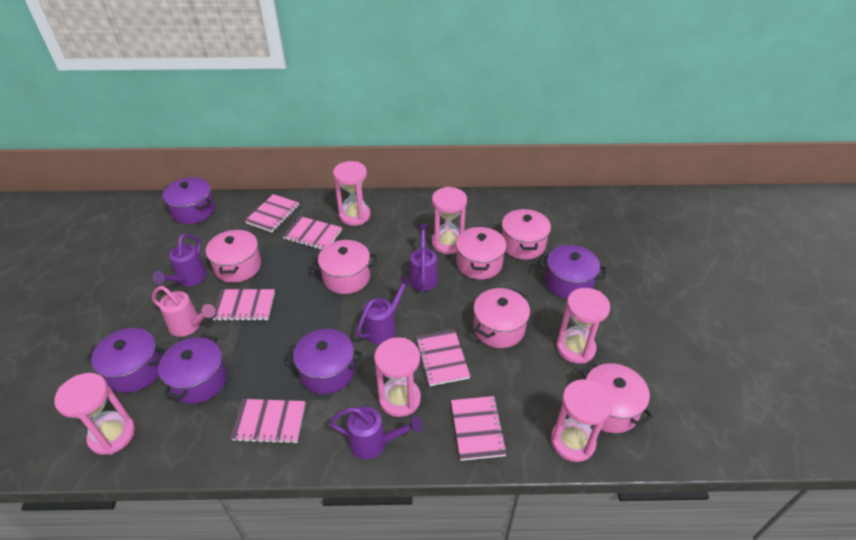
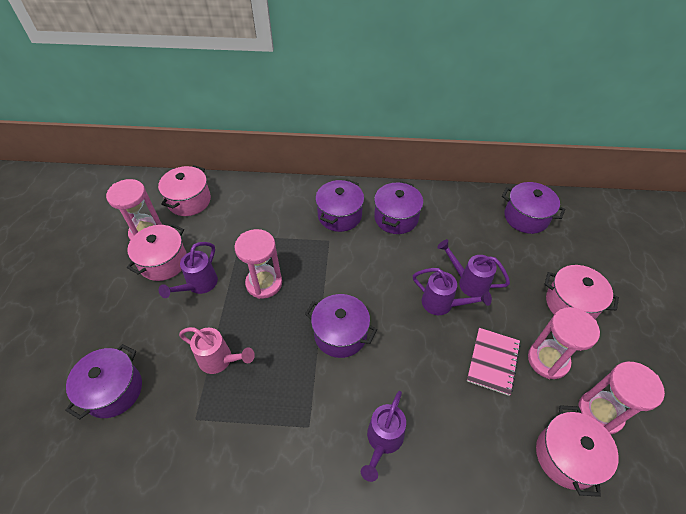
pink hourglass: [54,373,135,455] [333,161,371,226] [374,338,421,417] [432,187,467,254] [551,379,613,462] [556,288,610,364] = 6 -> [106,179,162,240] [235,229,282,299] [528,307,600,379] [578,362,665,434] = 4
pink notebook: [212,289,275,321] [231,399,305,444] [245,194,299,232] [283,216,342,250] [416,330,470,386] [451,396,507,461] = 6 -> [467,328,521,396] = 1
pink pot: [206,229,261,283] [312,240,377,294] [456,226,507,279] [473,288,530,348] [502,209,551,260] [581,363,653,433] = 6 -> [127,224,187,281] [158,165,211,216] [536,405,619,497] [544,265,619,319] = 4

